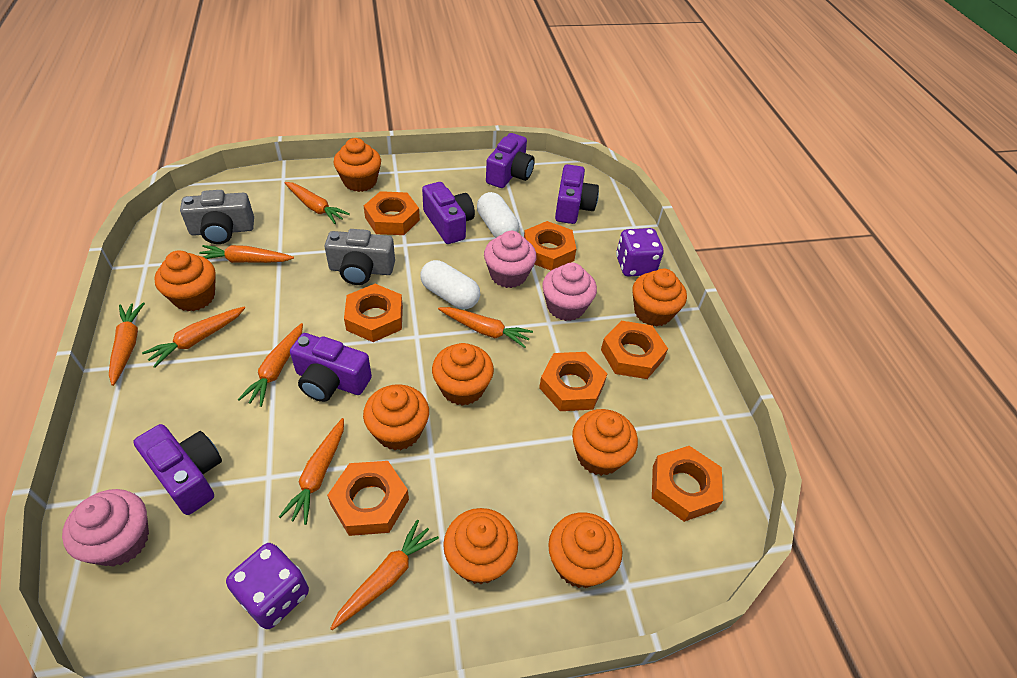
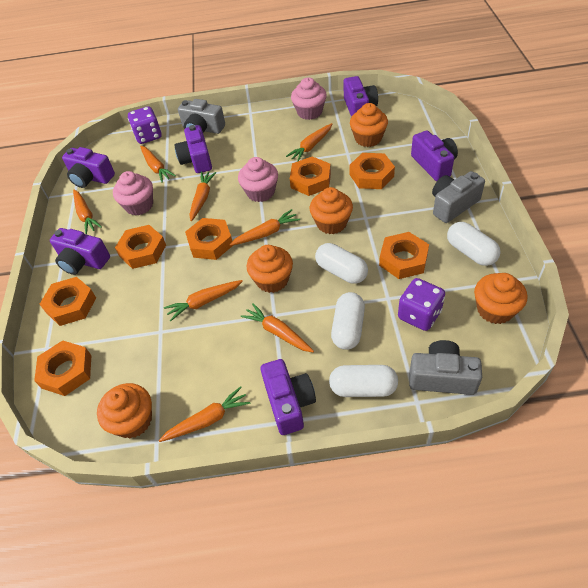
grey camera: [180,190,254,244] [325,229,395,285] = 2 -> [178,99,225,134] [409,340,482,395] [432,171,485,223] = 3
orange cupcake: [154,250,216,311] [334,138,381,192] [363,384,429,450] [432,343,494,406] [443,508,518,584] [548,512,623,588] [572,409,638,476] [632,269,687,327] = 8 -> [97,383,152,438] [247,245,293,293] [309,187,353,234] [350,103,388,147] [474,273,528,324] = 5
purple camera: [133,424,222,515] [290,333,372,402] [422,182,475,244] [486,133,535,188] [555,164,599,224] = 5 -> [50,228,110,275] [62,147,115,188] [174,125,212,173] [260,359,316,435] [343,76,378,117] [411,131,458,181] = 6
white capsule: [420,260,480,309] [477,192,519,238] = 2 -> [315,243,368,284] [329,365,398,397] [331,292,365,350] [447,222,501,266] = 4

